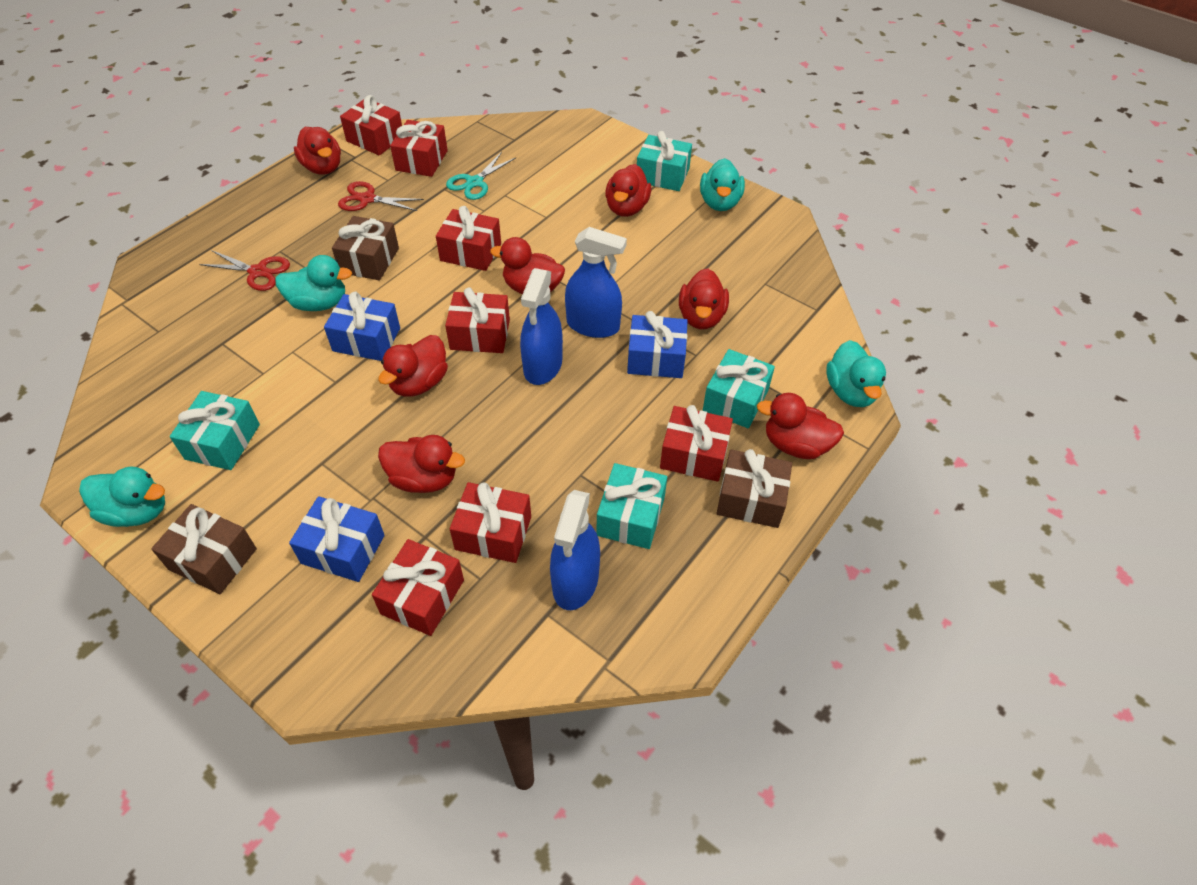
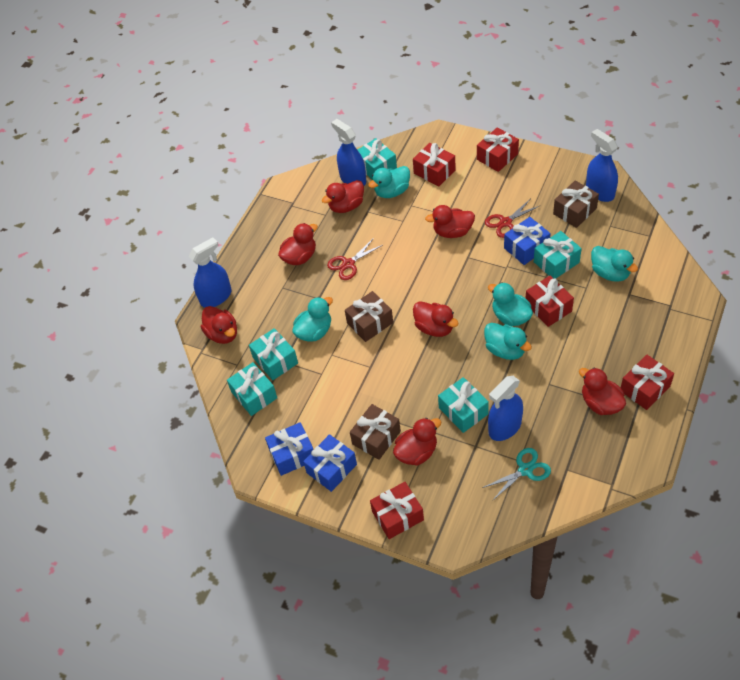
blue spray bottle: [520,268,563,385] [550,490,600,610] [565,227,627,338] = 3 -> [189,237,232,308] [331,119,366,186] [488,376,523,441] [586,129,618,202] = 4
red gift: [340,95,402,155] [372,539,464,636] [390,120,448,177] [436,206,501,271] [445,287,510,353] [450,482,531,563] [660,405,733,482] = 7 -> [370,482,424,539] [413,143,456,187] [477,127,519,172] [526,276,574,327] [621,355,674,410] = 5
turquoise duck: [79,467,165,527] [275,255,352,311] [700,158,745,211] [826,340,886,407] = 4 -> [292,297,333,342] [368,166,410,198] [484,323,532,360] [488,282,533,326] [591,246,638,282] = 5
turquoise gift: [170,391,260,470] [596,463,667,549] [637,131,692,191] [703,349,775,428] = 4 -> [227,362,277,416] [249,328,298,380] [358,138,397,180] [438,377,489,433] [534,231,582,279] = 5

